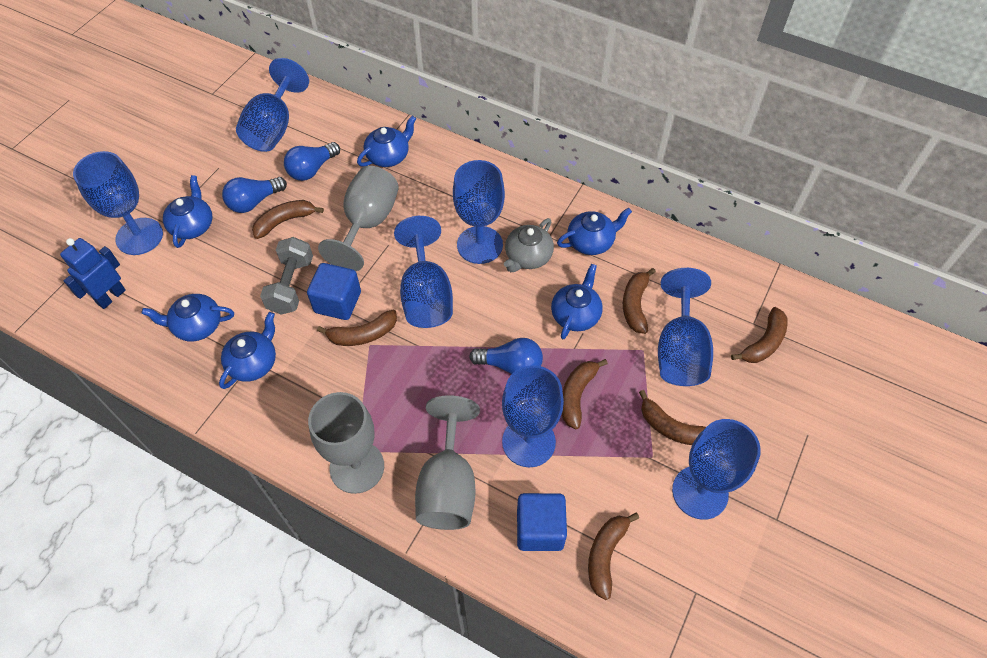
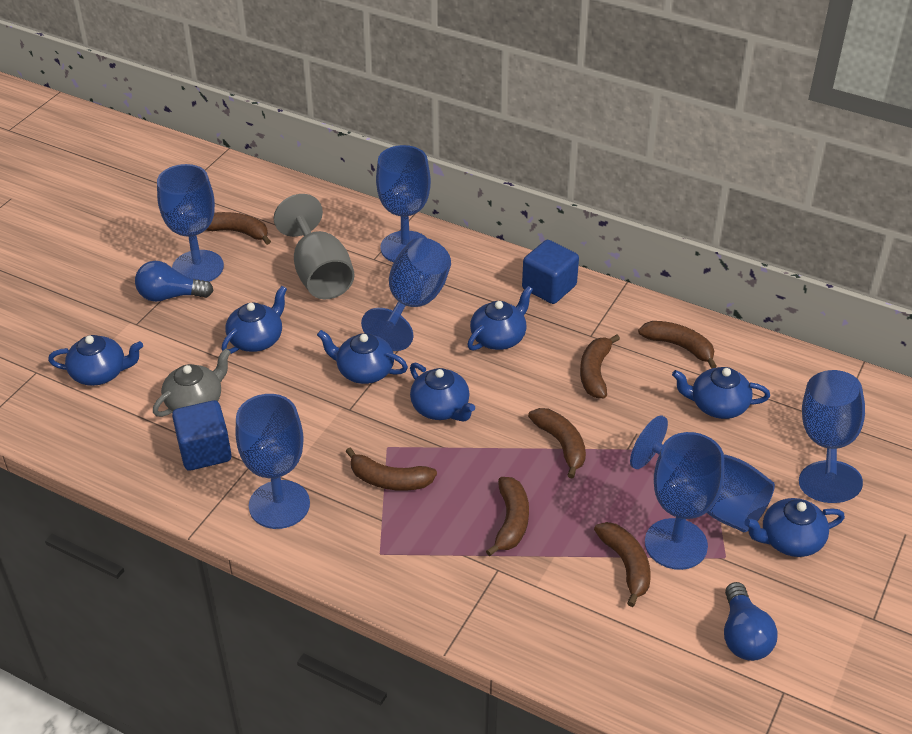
blue light bulb: [222,177,287,213] [284,142,340,181] [469,338,543,374] = 3 -> [135,261,214,302] [724,582,778,661] = 2
blue robot: [60,238,126,309] = 1 -> none = 0
blue teapot: [141,294,234,341] [163,175,212,248] [219,312,276,389] [357,116,416,167] [551,264,603,339] [557,208,632,255] = 6 -> [48,335,143,386] [222,286,287,354] [317,330,408,384] [410,363,475,421] [467,286,533,351] [672,367,770,419] [744,498,845,557] = 7
grey dumbbell: [260,237,313,315] = 1 -> none = 0
grey goblet: [308,392,384,494] [318,166,399,271] [415,395,480,530] = 3 -> [274,194,355,299] = 1

